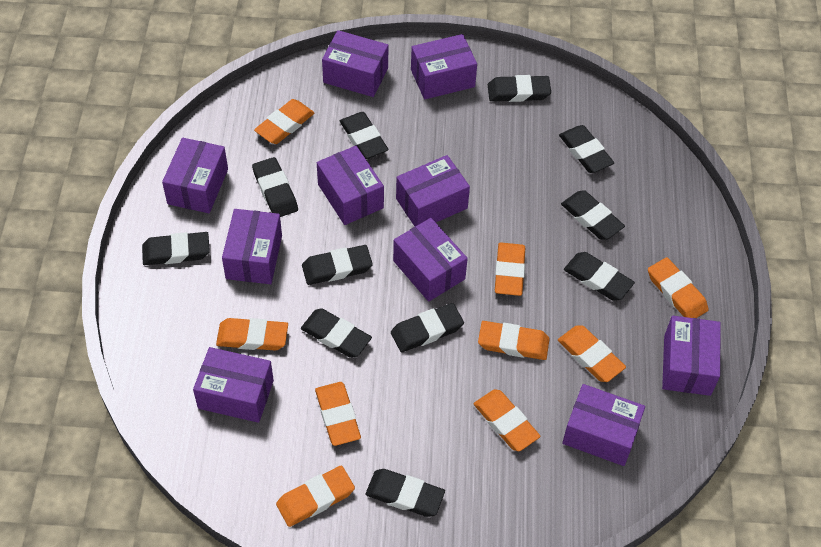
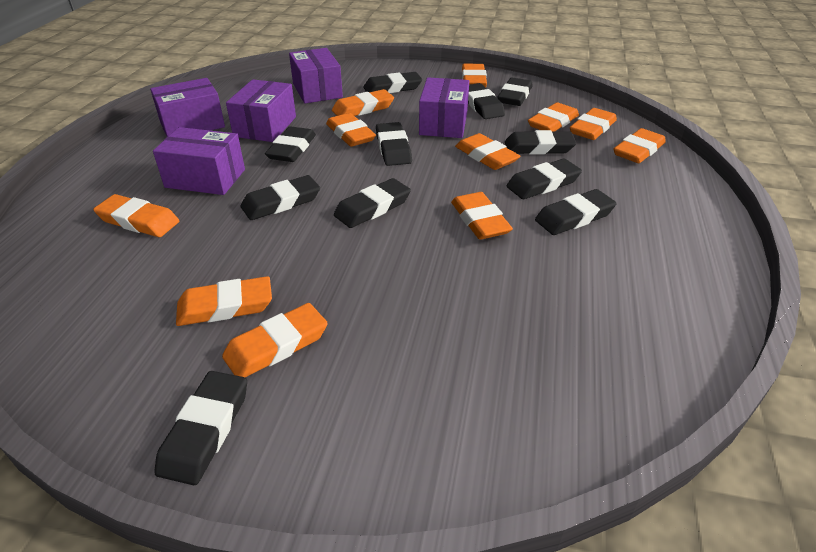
orange eraser: [216,318,288,351] [254,99,315,144] [276,466,355,527] [315,382,361,446] [474,389,540,451] [478,321,550,360] [495,243,525,296] [558,325,626,382] [648,257,709,318] = 9 -> [93,194,179,237] [176,276,272,326] [222,303,328,377] [326,113,376,147] [332,89,394,116] [451,192,513,240] [455,133,521,170] [462,64,487,88] [528,102,579,132] [570,108,617,140] [613,128,666,163] = 11
purple box: [162,138,228,213] [193,347,274,423] [222,209,282,284] [317,146,384,225] [322,30,388,97] [393,218,468,302] [396,155,470,227] [411,34,477,99] [562,384,645,466] [662,316,721,396] = 10 -> [150,78,225,137] [153,127,245,195] [226,79,296,142] [289,48,343,104] [419,77,469,138] = 5

